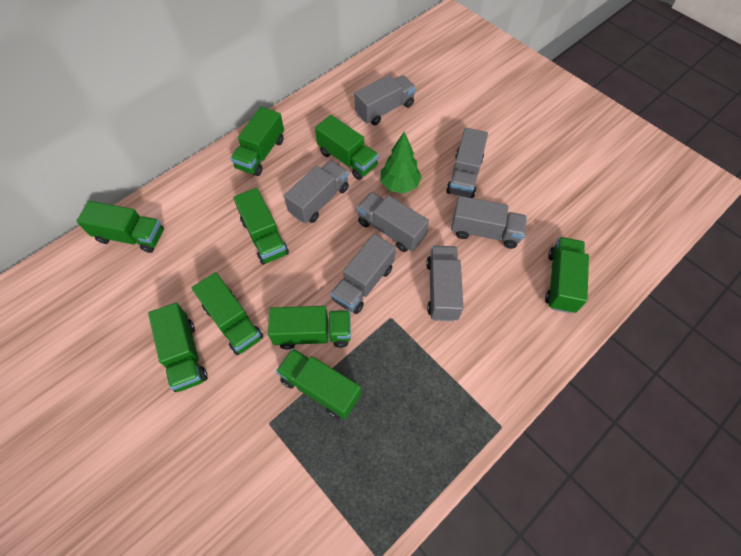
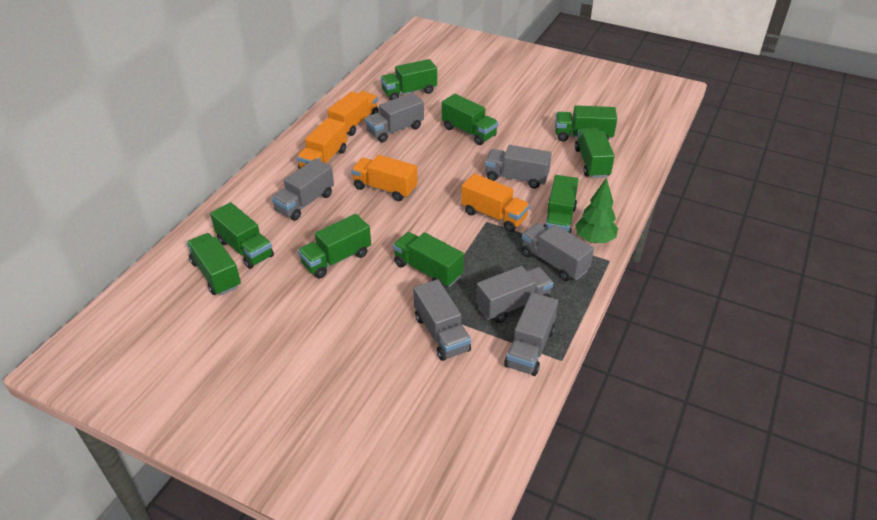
orange truck: none = 0 -> [297,118,347,169] [327,91,379,136] [351,155,418,201] [461,174,530,232] = 4

